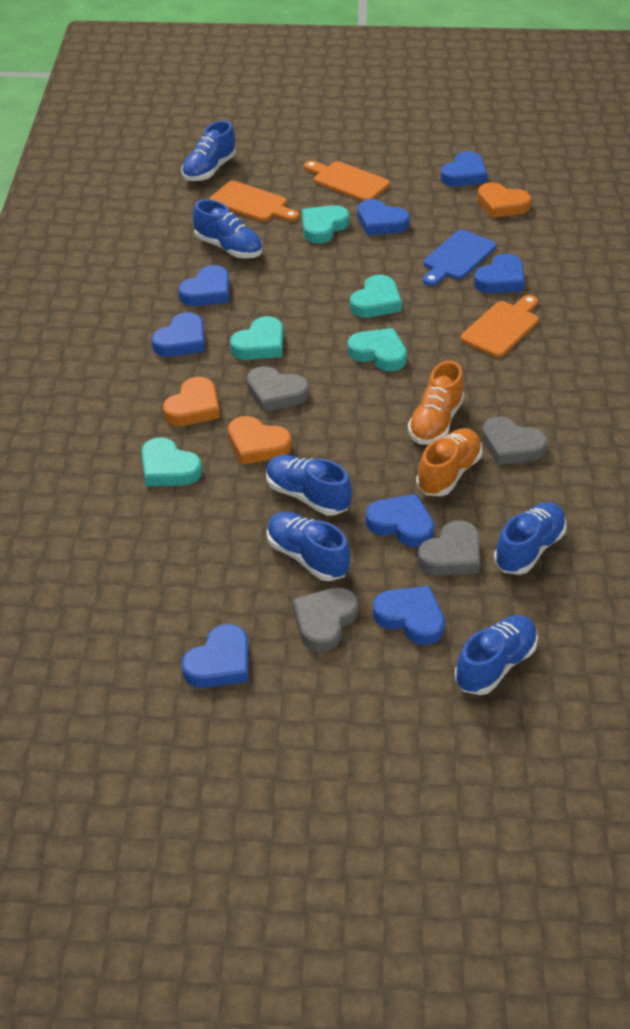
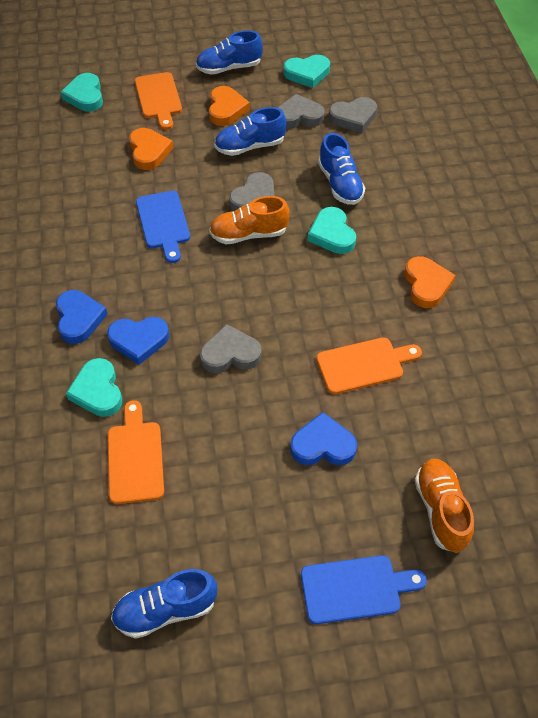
blue cutting board: [423,230,496,286] = 1 -> [136,191,190,263] [301,555,427,624] = 2
blue heart: [152,312,205,357] [178,265,229,306] [181,624,248,688] [358,199,410,235] [366,494,435,547] [373,586,445,645] [441,151,487,187] [474,254,525,293] = 8 -> [56,290,108,344] [107,317,169,365] [290,412,357,465] = 3
blue shoe: [181,121,236,181] [193,199,262,258] [266,455,352,515] [267,512,350,581] [455,615,538,695] [494,502,567,575] = 6 -> [111,569,217,639] [196,30,263,75] [214,107,287,156] [318,133,365,205] = 4
turquoise heart: [141,437,202,486] [230,316,283,360] [302,205,349,243] [347,328,407,371] [350,275,402,318] = 5 -> [60,73,103,112] [66,358,122,417] [284,55,330,88] [307,207,356,254] = 4

